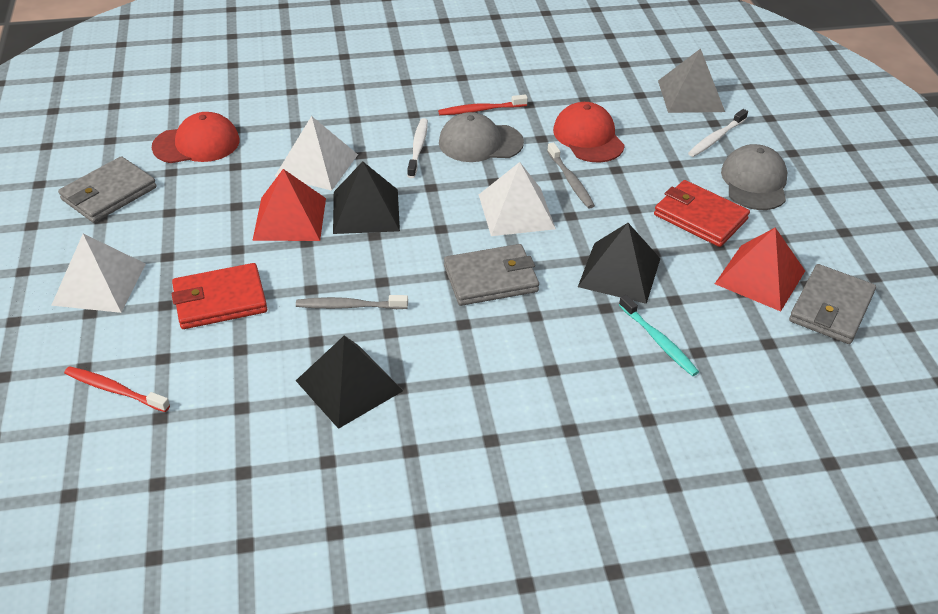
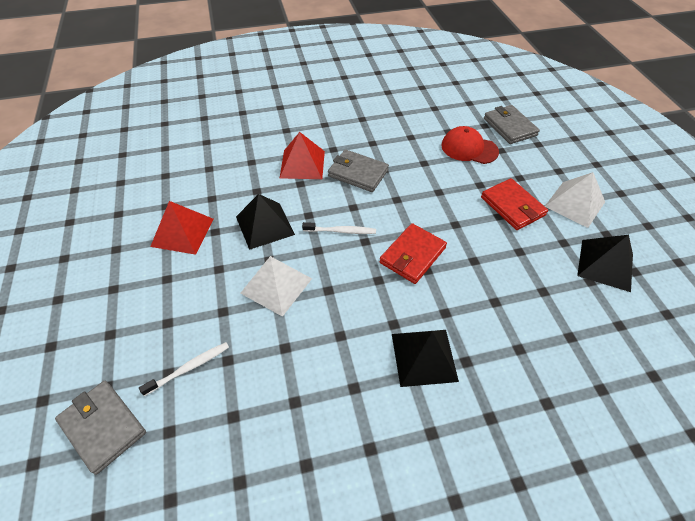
grey cap: [439,112,524,162] [721,144,787,210] = 2 -> none = 0
grey pyramid: [658,48,725,113] = 1 -> none = 0
grey toothbrush: [296,295,408,309] [547,142,595,209] = 2 -> none = 0
red cap: [152,112,240,163] [553,102,625,162] = 2 -> [441,126,499,164] = 1
red toothbrush: [64,366,170,412] [438,94,528,115] = 2 -> none = 0
turquoise toothbrush: [619,295,699,376] = 1 -> none = 0
white pyramid: [51,234,146,313] [275,116,358,191] [479,162,556,236] = 3 -> [240,256,312,317] [545,172,605,228] = 2

